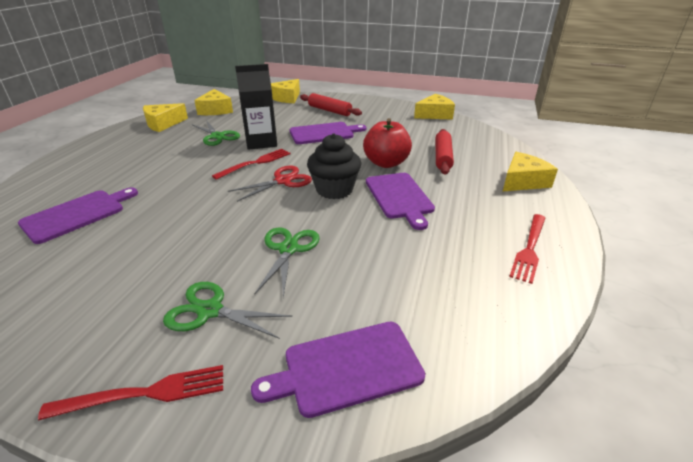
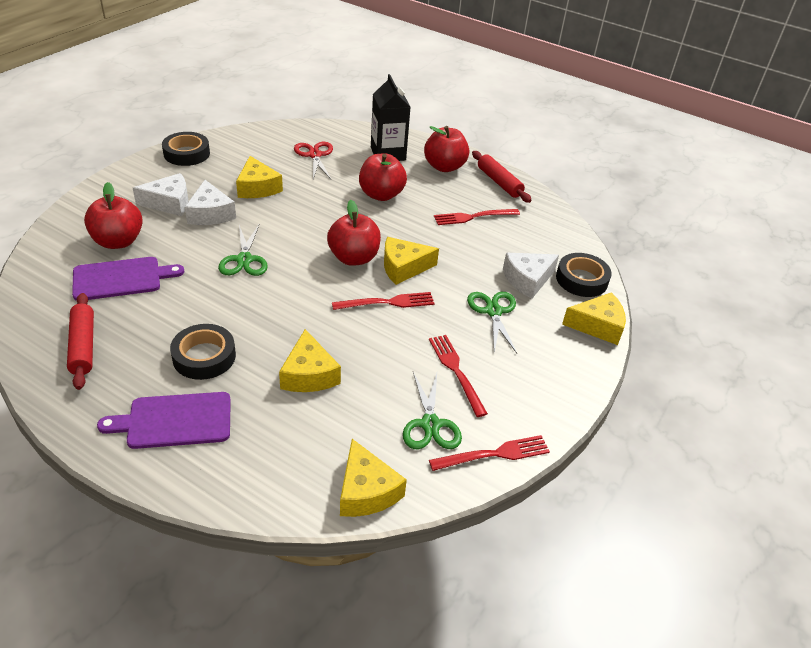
black cupcake: [307,133,361,199] = 1 -> none = 0
black tape: none = 0 -> [162,132,210,166] [170,324,236,380] [556,253,612,297] = 3
purple cutting board: [18,187,138,244] [251,322,425,418] [290,122,366,144] [366,173,435,230] = 4 -> [72,257,184,301] [97,392,231,449] = 2
red apple: [363,118,412,168] = 1 -> [84,182,143,249] [327,200,381,266] [359,154,407,201] [424,126,469,172] = 4
red fork: [38,365,223,420] [212,149,291,180] [509,214,545,284] = 3 -> [332,292,435,310] [429,335,488,417] [429,435,550,471] [434,209,520,225] = 4
white cheese: none = 0 -> [133,173,188,216] [185,180,236,225] [503,253,559,299] = 3

